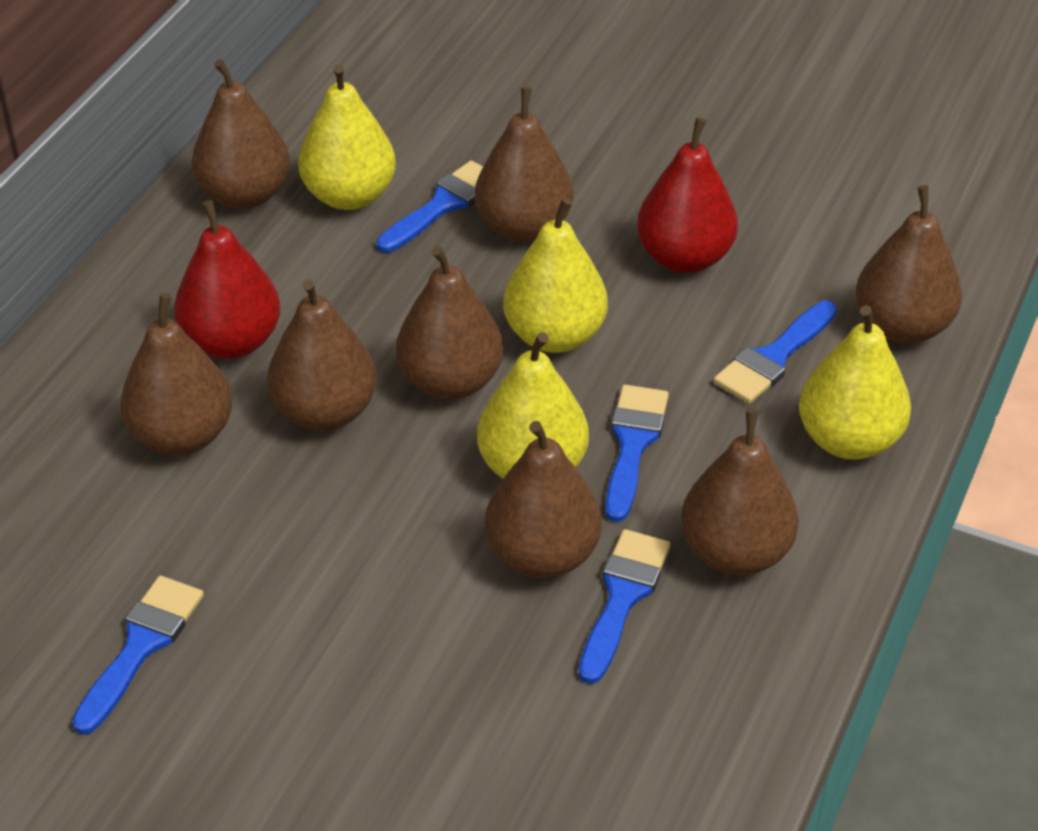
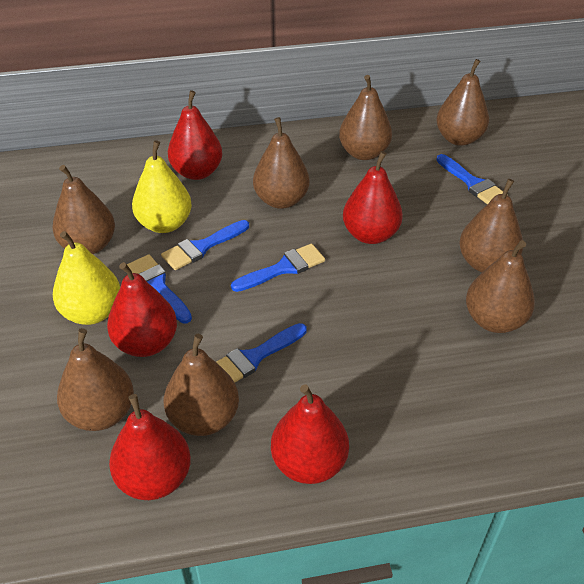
red pear: [174,200,281,359] [637,117,738,273] = 2 -> [107,262,177,357] [109,394,191,500] [168,90,222,180] [271,384,349,484] [343,151,403,244] = 5
yellow pear: [298,64,396,210] [477,332,589,479] [503,197,608,353] [799,305,911,460] = 4 -> [53,231,120,325] [132,140,192,233] = 2

